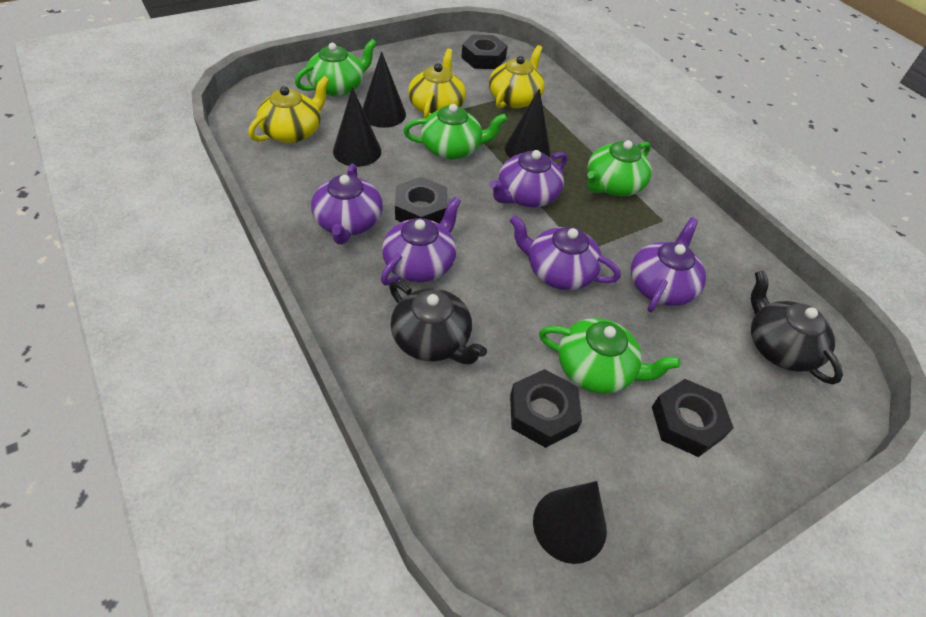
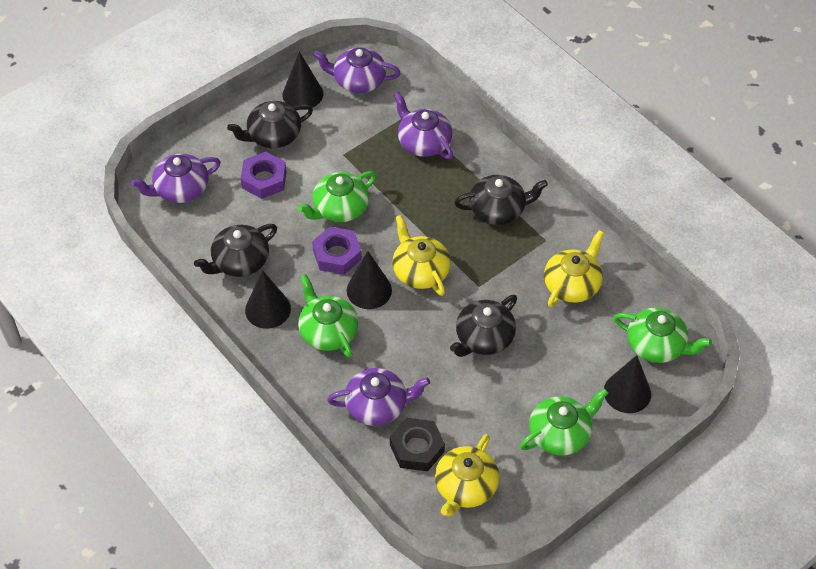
black nut: [395,177,448,223] [461,34,508,69] [510,369,582,448] [652,379,734,457] = 4 -> [390,418,445,471] = 1
black teapot: [389,281,487,365] [751,270,843,385] = 2 -> [194,224,277,277] [227,101,313,148] [450,295,517,357] [454,175,548,225] = 4
purple nut: none = 0 -> [241,152,287,199] [312,227,362,275] = 2
purple teapot: [311,164,383,244] [381,196,461,285] [490,150,567,207] [510,215,621,290] [631,217,706,312] = 5 -> [131,153,221,203] [313,47,401,93] [327,368,430,426] [394,92,453,159] = 4

